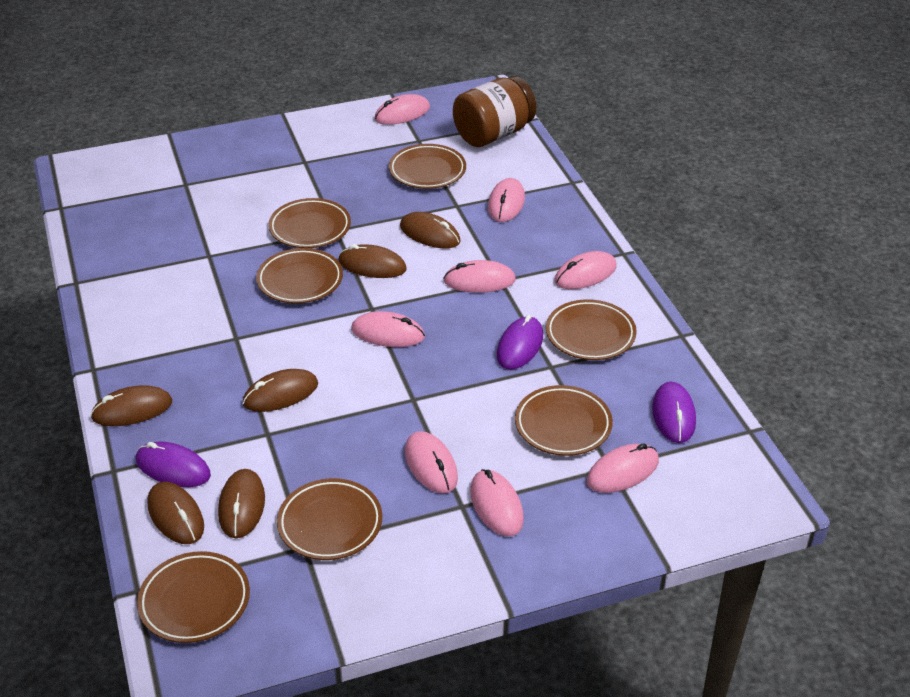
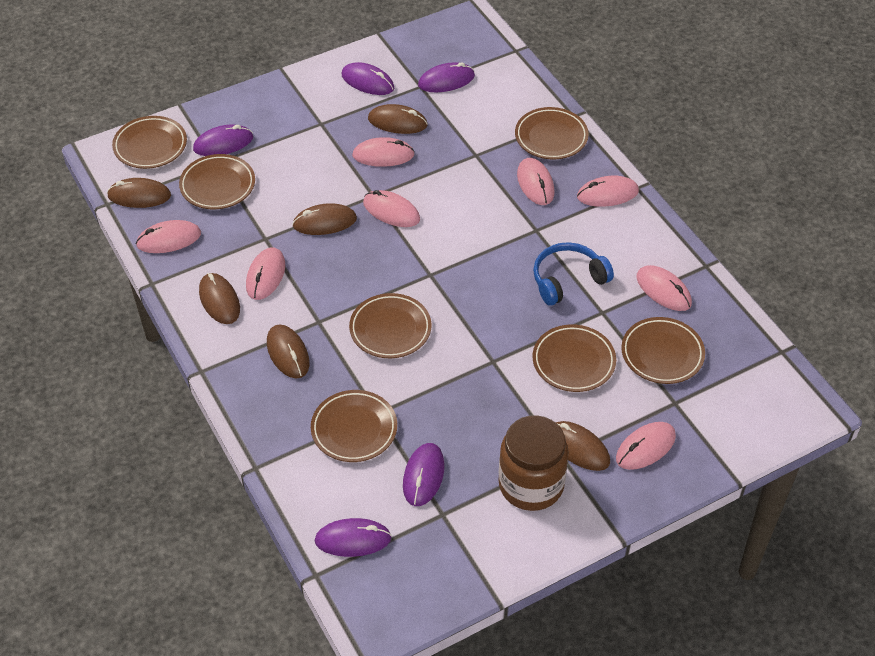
blue headphones: none = 0 -> [533,242,614,306] = 1
purple mouse: [136,442,211,487] [497,315,543,370] [652,382,696,443] = 3 -> [193,125,253,156] [315,518,392,557] [341,62,394,95] [403,443,445,506] [418,62,475,92] = 5

